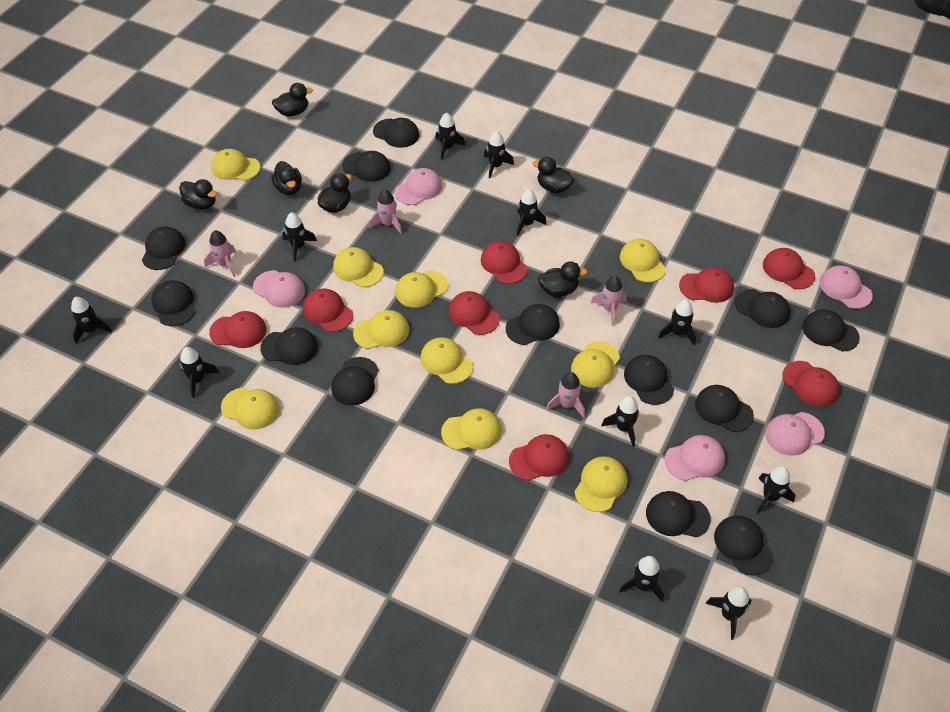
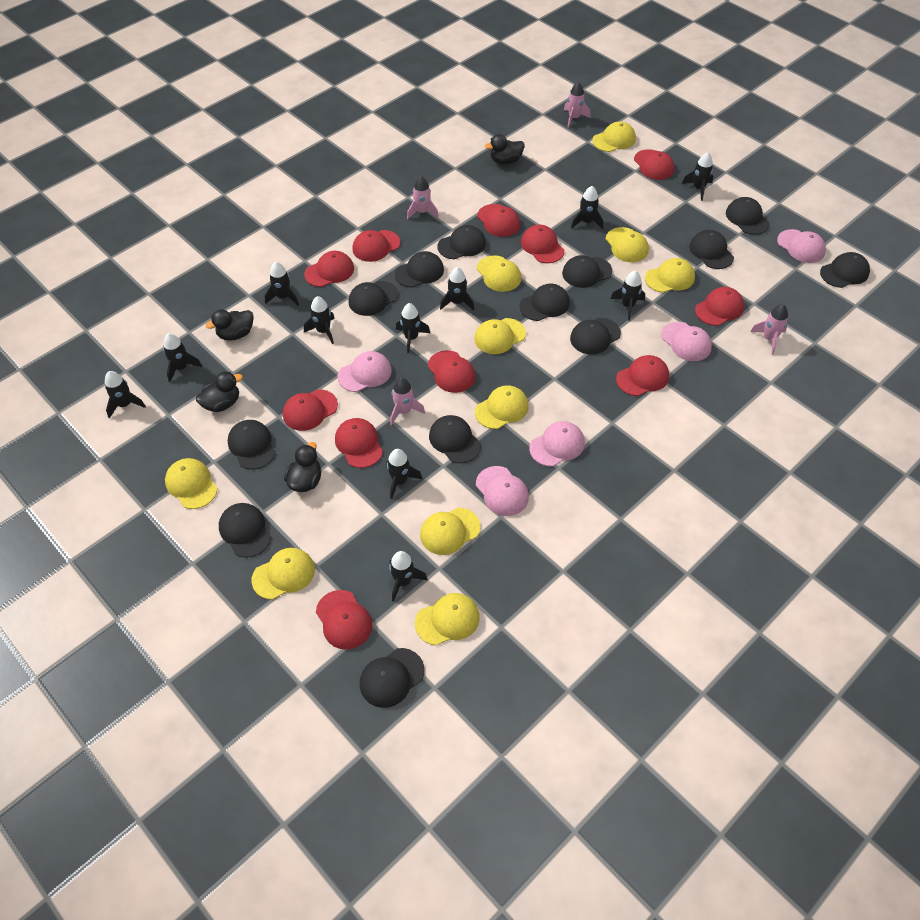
black duck: [179,179,217,210] [271,161,302,195] [272,83,313,116] [318,173,352,213] [532,157,574,193] [538,262,587,297] = 6 -> [196,371,243,412] [206,309,254,341] [284,442,321,492] [485,134,525,164] = 4
red cap: [209,311,266,348] [303,288,353,332] [449,291,500,335] [481,241,527,284] [509,434,569,481] [679,267,734,303] [763,248,815,289] [783,361,839,407] = 8 -> [283,389,338,431] [304,251,354,287] [316,590,372,650] [335,418,383,468] [352,230,400,262] [428,350,476,393] [477,204,520,237] [521,225,564,263] [616,355,669,396] [634,149,675,180] [695,287,744,326] = 11

